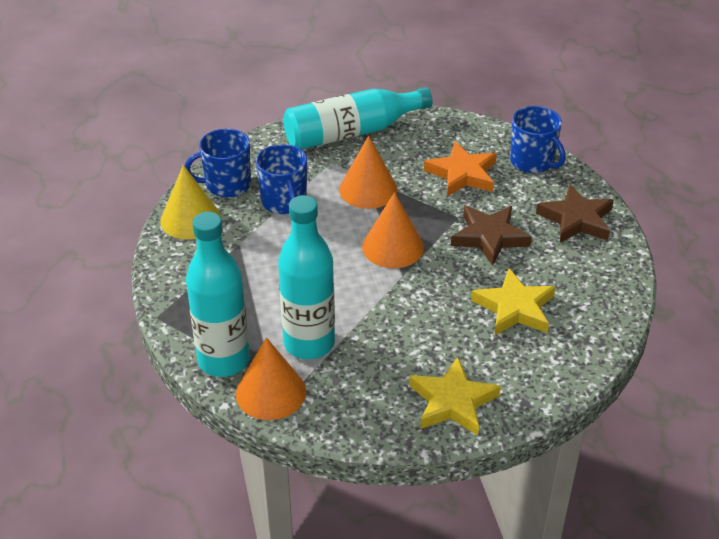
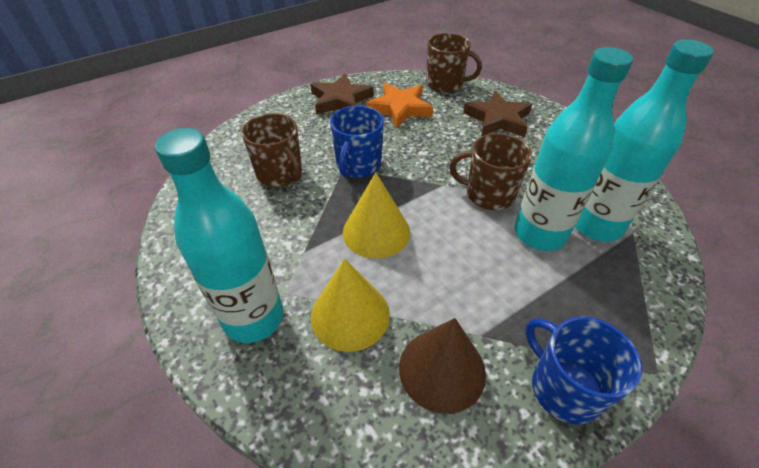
blue mug: [185,129,251,198] [256,144,307,214] [510,106,566,173] = 3 -> [330,105,384,178] [525,316,642,425] = 2
brown cone: none = 0 -> [399,318,486,414] = 1
brown mug: none = 0 -> [241,113,302,187] [426,33,482,93] [450,133,532,210] = 3
orange cone: [236,337,306,420] [339,136,398,209] [362,192,424,268] = 3 -> none = 0
yellow cone: [160,165,221,239] = 1 -> [311,259,390,352] [343,172,410,259] = 2
yellow star: [409,357,501,436] [471,268,555,335] = 2 -> none = 0

